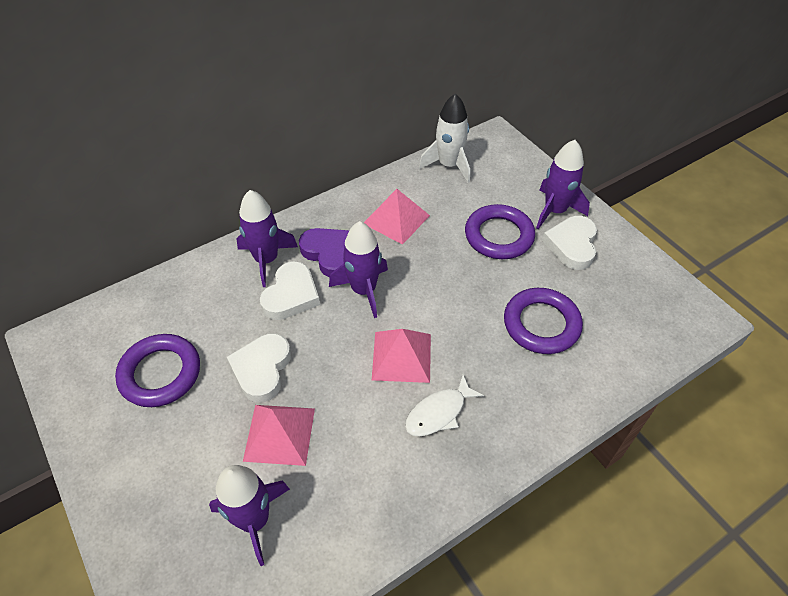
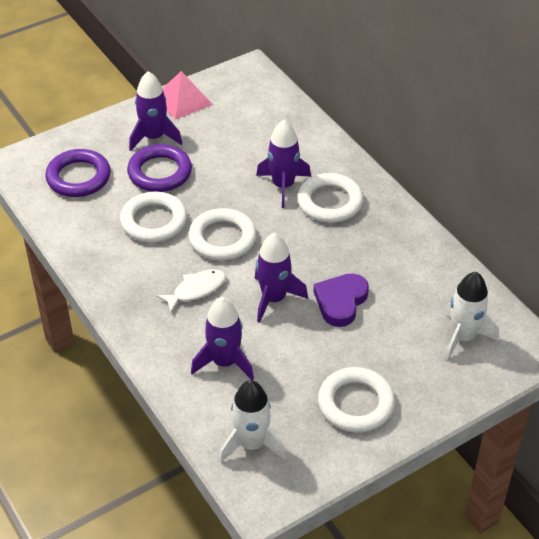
pink pyramid: [243,405,315,466] [364,189,430,245] [372,329,431,383] = 3 -> [163,71,213,120] = 1
purple ring: [115,334,200,407] [465,204,535,259] [504,288,583,354] = 3 -> [45,149,111,197] [127,144,192,192] = 2
white heart: [227,333,291,402] [260,261,320,320] [542,216,597,270] = 3 -> none = 0
white ring: none = 0 -> [120,192,187,243] [188,208,256,261] [297,173,363,223] [318,367,395,433] = 4
white rocket: [419,93,470,183] = 1 -> [219,380,287,463] [444,272,499,361] = 2

